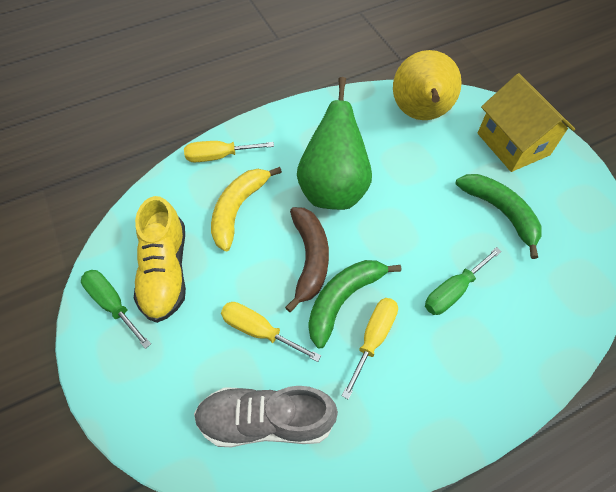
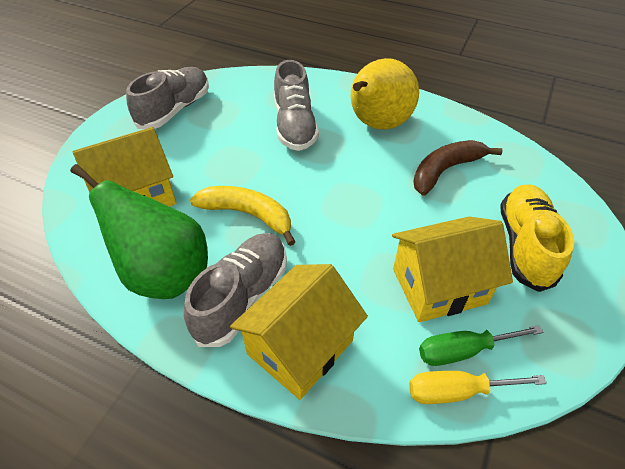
green banana: [308,260,401,349] [456,174,542,259] = 2 -> none = 0
green screwdriver: [81,270,151,349] [425,247,502,315] = 2 -> [419,325,543,366] = 1
grey shoe: [194,386,338,447] = 1 -> [126,67,209,129] [184,233,287,347] [274,60,319,151] = 3
yellow house: [478,73,575,172] = 1 -> [72,127,177,207] [230,264,368,400] [392,217,513,322] = 3
yellow screwdriver: [184,141,274,162] [221,302,321,362] [342,298,398,400] = 3 -> [409,371,547,404] = 1

